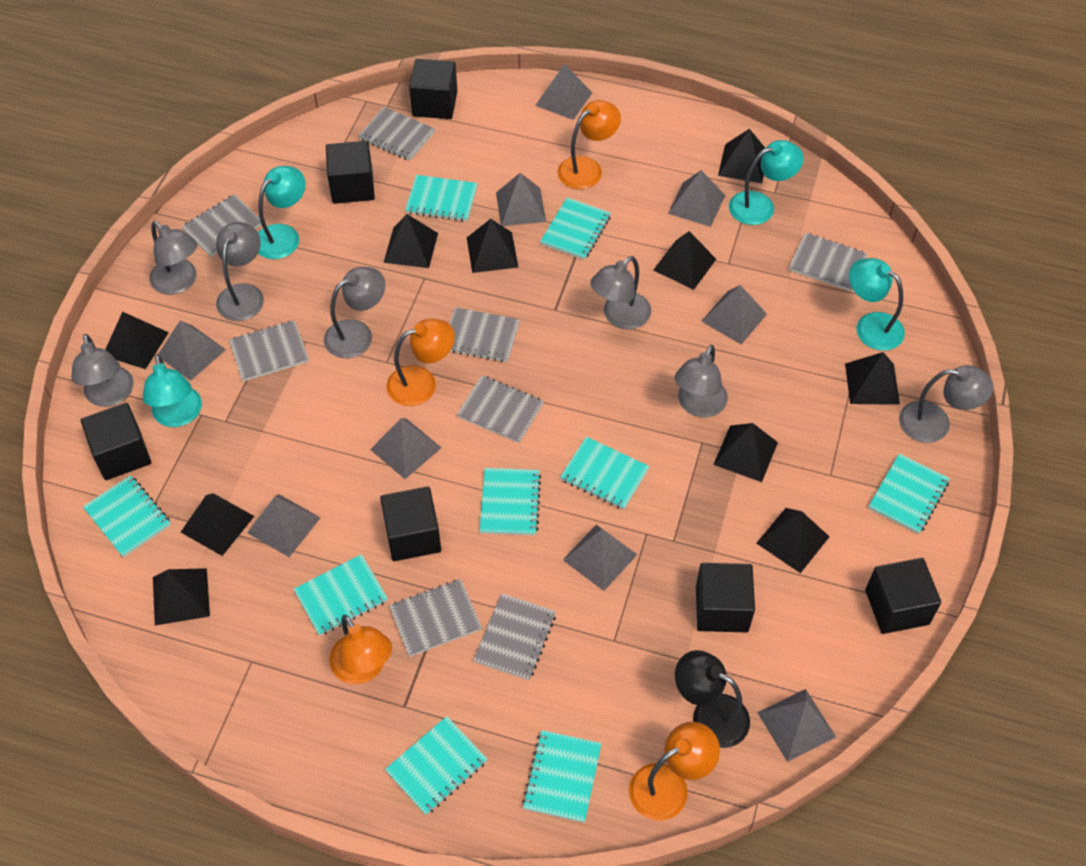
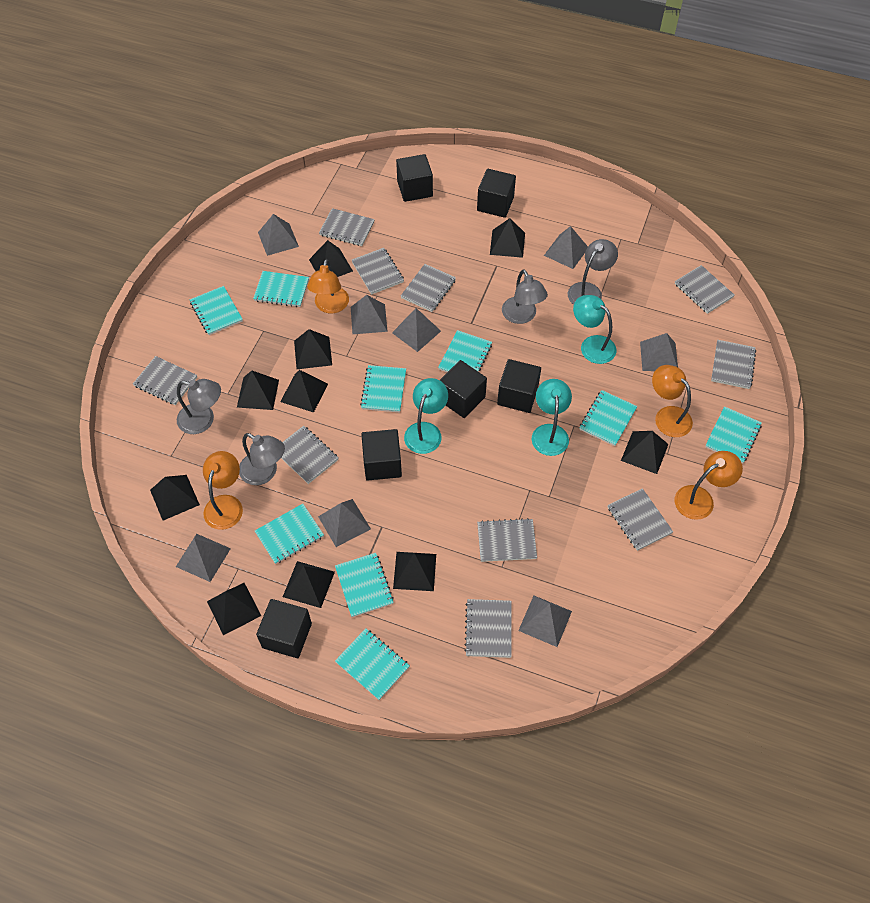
black lamp: [675,650,750,748] = 1 -> none = 0
grey lamp: [71,334,134,407] [149,221,198,295] [216,222,264,321] [324,267,385,358] [590,256,651,329] [675,345,728,418] [899,365,994,443] = 7 -> [177,379,221,434] [239,433,285,485] [502,269,548,324] [568,239,618,305] = 4
grey notebook: [182,194,261,257] [229,320,309,382] [358,107,435,161] [389,579,482,657] [449,307,520,362] [457,375,544,443] [474,593,556,680] [789,233,867,291] = 8 -> [133,356,197,405] [281,426,338,484] [319,208,375,246] [352,248,404,295] [401,264,456,312] [464,599,512,658] [477,518,537,562] [608,488,673,551] [675,265,735,314] [711,340,756,389] = 10
grey pyramid: [158,321,226,381] [247,494,321,557] [370,418,442,479] [496,173,546,226] [535,64,592,120] [563,525,637,591] [668,170,725,227] [701,285,767,344] [757,689,836,762] = 9 -> [176,534,231,582] [258,214,299,256] [318,499,371,547] [351,295,388,334] [392,308,441,352] [518,596,572,647] [544,226,588,269] [640,333,678,371] = 8
turquoise lamp: [143,354,202,427] [258,166,306,259] [729,140,804,225] [849,258,905,351] = 4 -> [404,378,448,454] [532,379,572,456] [573,295,616,364] = 3

